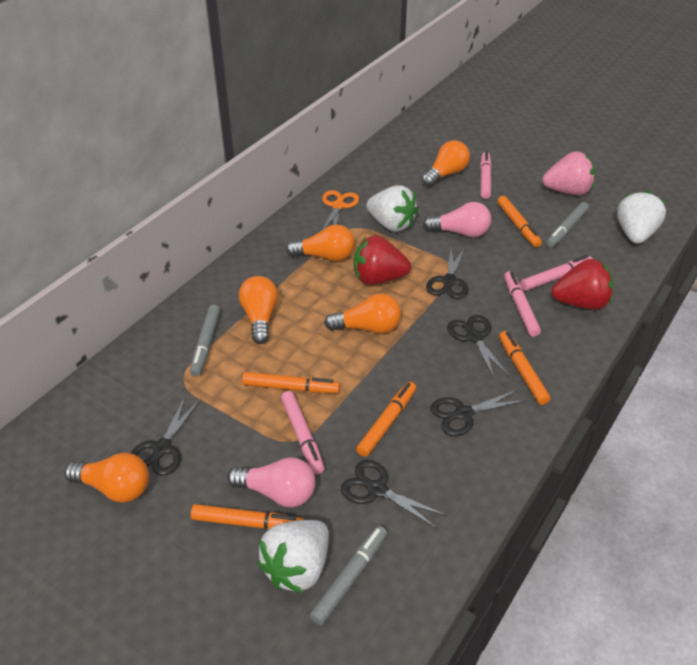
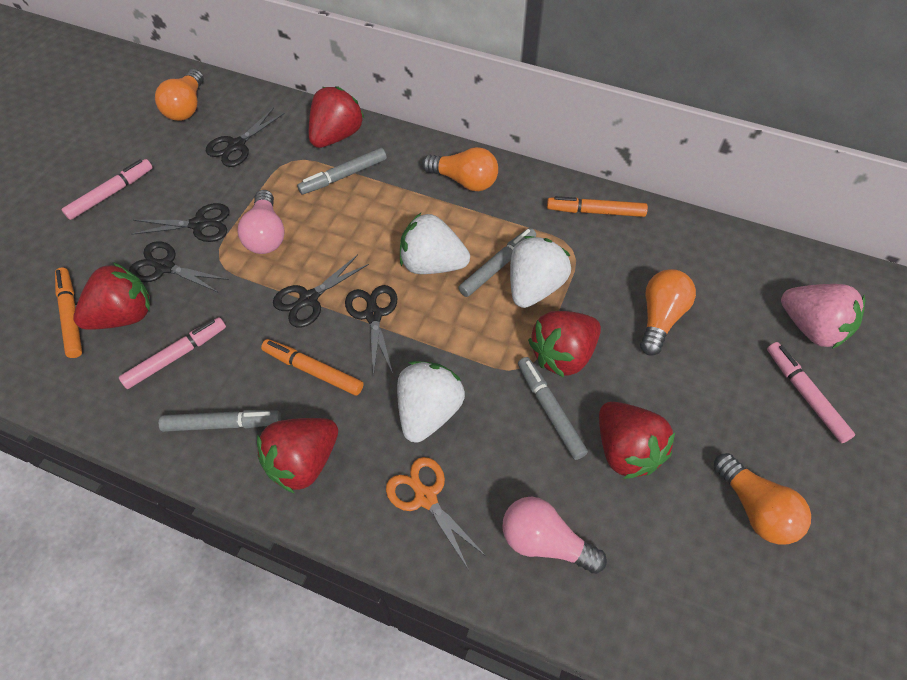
grey marker: [190,305,220,376] [309,526,387,625] [546,202,589,248] = 3 -> [159,410,281,432] [297,148,387,194] [458,228,536,297] [518,357,588,460] = 4
orange light bulb: [65,453,149,503] [239,276,278,344] [286,225,355,261] [324,293,401,334] [422,140,470,187] = 5 -> [155,69,204,121] [422,147,498,191] [640,269,696,356] [714,453,811,545] = 4
orange marker: [191,504,304,530] [242,372,340,393] [356,382,416,457] [497,196,542,247] [499,331,551,405] = 5 -> [55,267,82,358] [261,339,363,396] [547,196,648,217] = 3
pink marker: [281,391,325,474] [480,151,492,199] [504,271,541,337] [520,255,592,291] = 4 -> [61,159,153,220] [119,317,226,389] [767,342,855,443] = 3
red strawberry: [354,235,411,285] [551,259,613,310] = 2 -> [73,262,150,330] [257,418,338,494] [309,86,364,148] [528,311,601,378] [599,402,675,479] = 5

